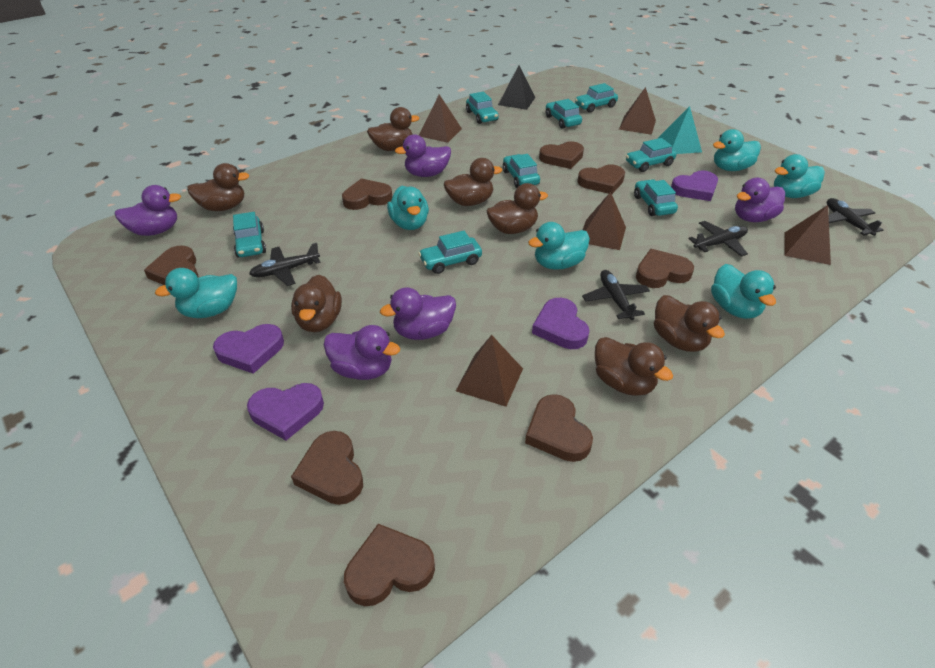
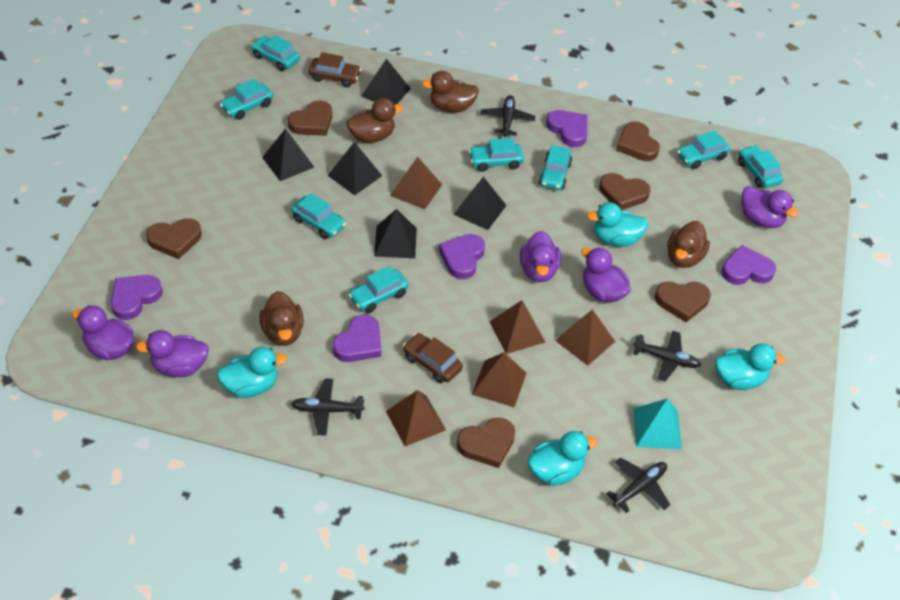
black pyramid: [498,65,535,110] = 1 -> [262,128,314,181] [327,142,382,195] [361,59,411,104] [374,209,417,258] [453,177,507,230] = 5
brown car: none = 0 -> [308,52,362,87] [403,333,463,383] = 2
brown duck: [187,163,250,211] [291,275,342,332] [367,107,419,151] [444,158,502,206] [487,183,548,234] [595,337,673,396] [654,295,725,352] = 7 -> [259,291,304,346] [346,98,403,143] [422,71,479,113] [667,221,710,268] = 4
brown heart: [144,245,198,285] [291,431,363,505] [342,178,392,210] [344,524,435,606] [525,394,593,462] [539,141,584,169] [577,164,625,194] [636,249,694,288] = 8 -> [146,218,202,259] [288,101,332,136] [457,418,515,468] [599,173,650,210] [616,121,660,161] [655,281,711,322] = 6
purple heart: [213,324,284,374] [247,383,324,440] [532,298,590,349] [671,170,718,201] = 4 -> [111,275,163,320] [333,315,381,362] [439,234,485,279] [546,110,588,147] [722,245,776,285] = 5
turquoise duck: [155,268,237,318] [387,186,429,230] [528,222,590,270] [711,264,776,319] [713,129,761,171] [774,154,825,198] = 6 -> [217,347,287,398] [527,431,598,486] [587,202,648,247] [715,343,785,390] = 4

